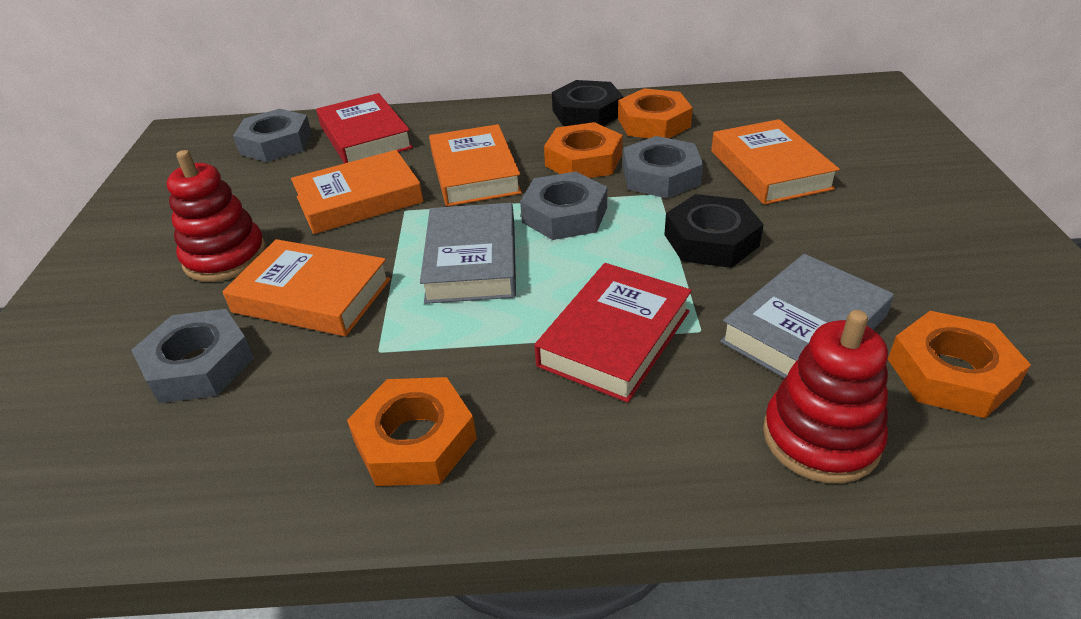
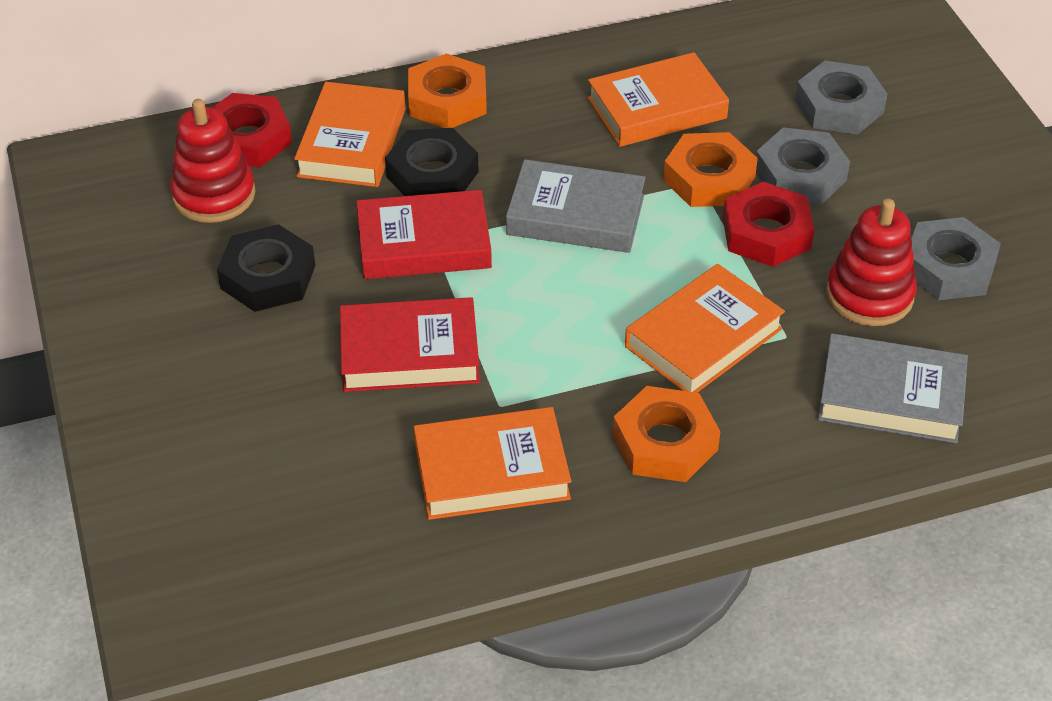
grey nut: [131,309,254,403] [233,109,312,162] [520,172,607,240] [623,136,703,199] = 4 -> [756,127,850,205] [795,61,887,135] [912,217,1001,300] = 3
orange nut: [347,377,477,486] [544,122,623,178] [618,88,693,138] [888,311,1031,418] = 4 -> [408,53,487,128] [613,386,721,482] [663,132,758,207] = 3
red nut: none = 0 -> [212,93,292,167] [723,182,814,267] = 2

